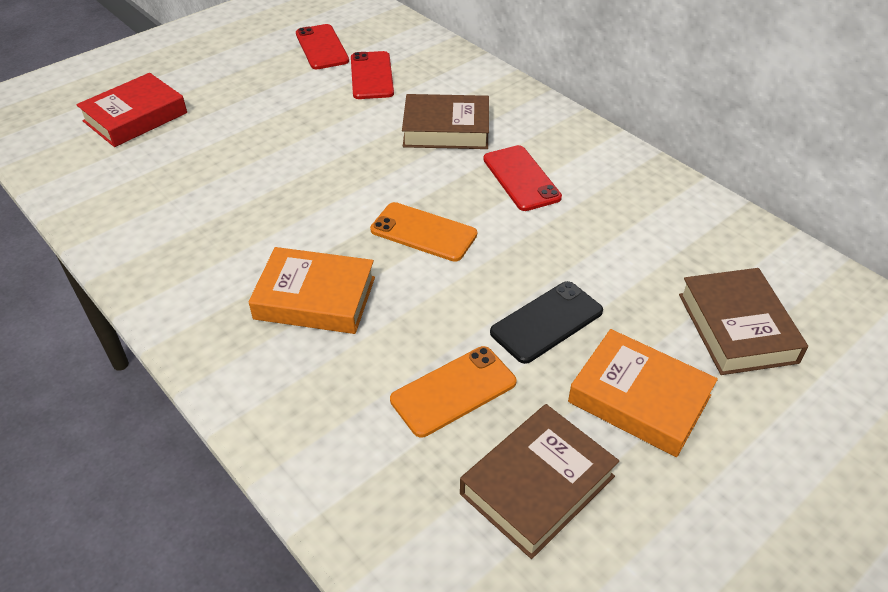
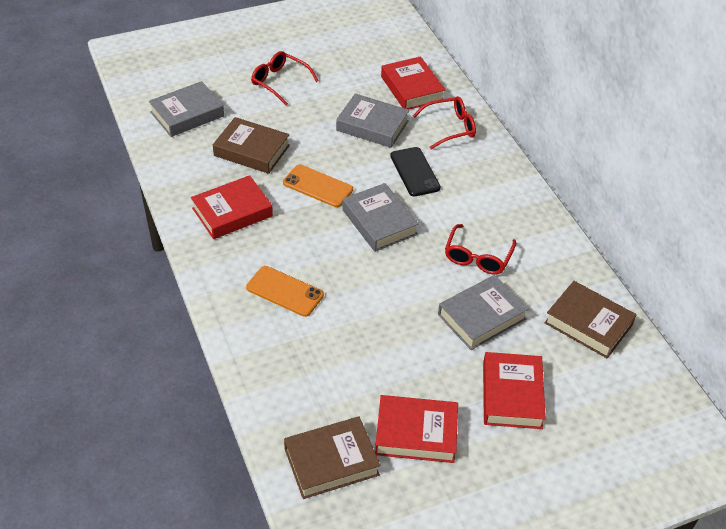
grey book: none = 0 -> [149,81,224,137] [336,93,410,148] [342,183,419,252] [438,275,529,350] = 4
orange book: [249,247,375,334] [568,329,718,457] = 2 -> none = 0
red book: [76,73,187,147] = 1 -> [191,175,273,239] [375,395,458,463] [381,56,445,110] [483,352,546,429] = 4
red glasses: none = 0 -> [251,51,319,105] [413,96,476,149] [445,224,516,274] = 3
red phone: [296,24,349,69] [351,51,394,99] [483,145,562,211] = 3 -> none = 0

